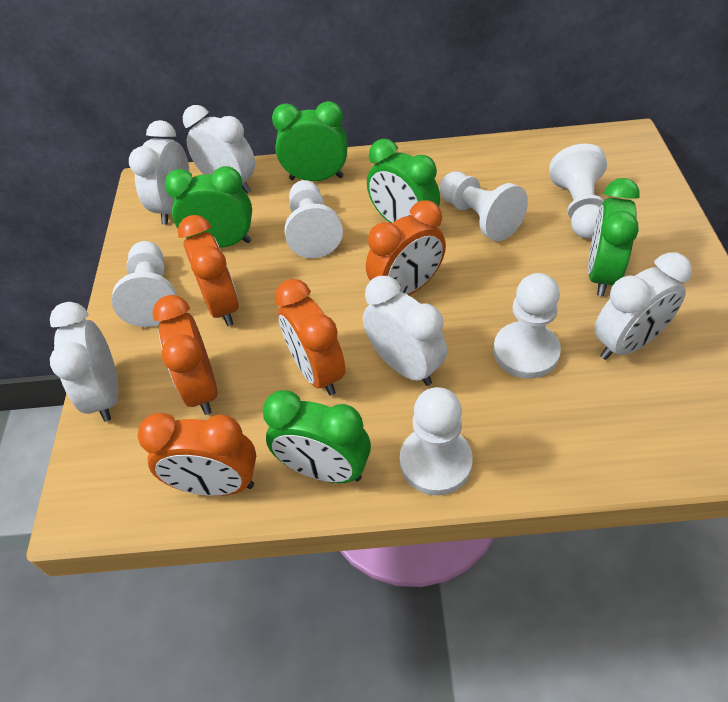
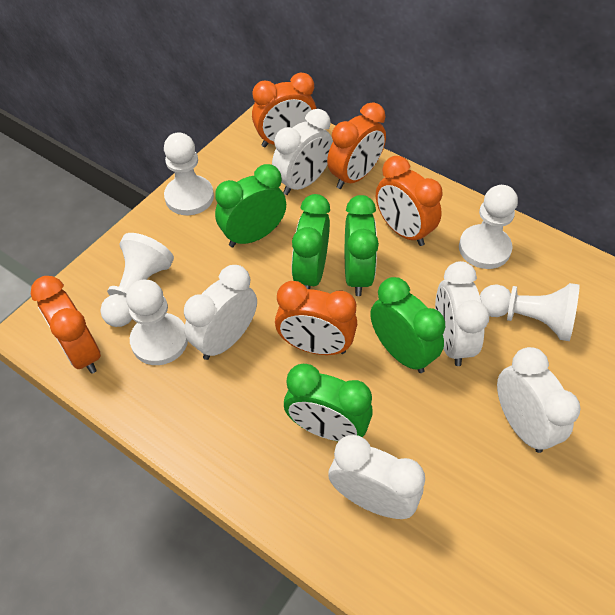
white pawn: [112,241,176,327] [284,180,343,258] [400,387,473,495] [440,172,528,241] [493,273,561,378] [549,144,607,239] = 6 -> [100,233,174,327] [126,280,188,365] [164,132,214,215] [459,185,518,269] [480,283,580,341] = 5

